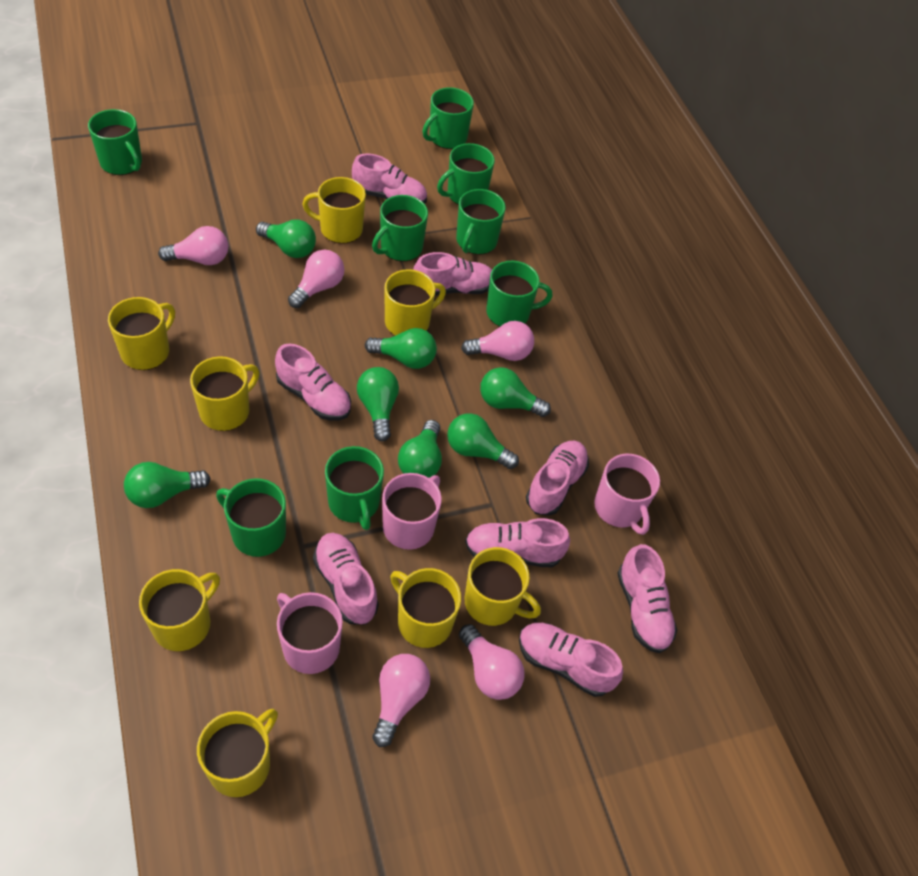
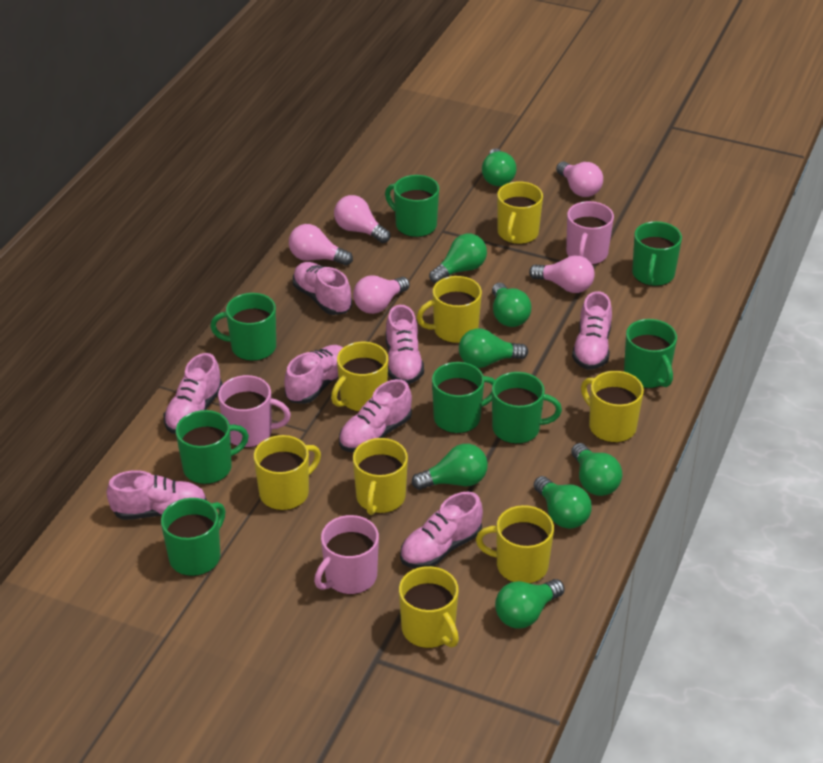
green light bulb: [124,462,211,508] [256,219,316,258] [357,367,399,442] [365,328,437,369] [398,420,442,478] [447,413,519,469] [480,367,551,417] = 7 -> [412,444,488,490] [429,234,487,283] [459,328,528,368] [482,148,517,186] [492,283,531,327] [495,579,565,628] [534,476,592,529] [571,443,622,496] = 8

